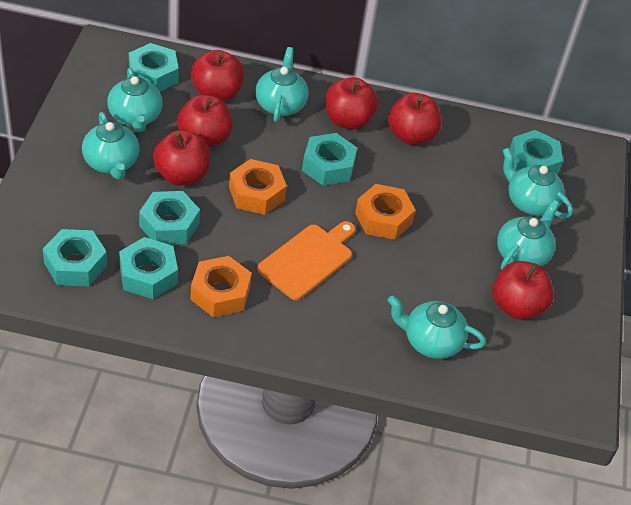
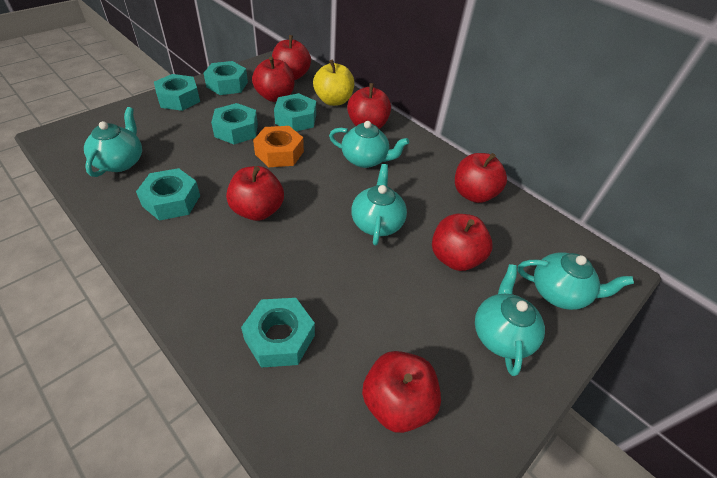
orange cutting board: [257,221,356,300] = 1 -> none = 0
orange nut: [190,256,252,317] [229,159,287,215] [355,184,416,240] = 3 -> [253,126,304,167] = 1
red apple: [153,130,210,186] [177,95,232,148] [191,50,244,101] [325,77,378,129] [388,93,442,145] [493,261,554,320] = 6 -> [226,166,284,221] [252,57,294,102] [272,35,311,80] [347,83,391,129] [362,351,441,433] [432,214,492,271] [455,153,507,203] = 7
turquoise teapot: [82,112,140,180] [107,68,163,132] [255,47,308,122] [388,295,486,359] [497,200,560,270] [502,148,573,218] = 6 -> [84,107,142,177] [329,121,409,168] [351,164,407,245] [475,264,545,376] [518,252,634,310] = 5
yellow apple: none = 0 -> [313,59,354,106] = 1

